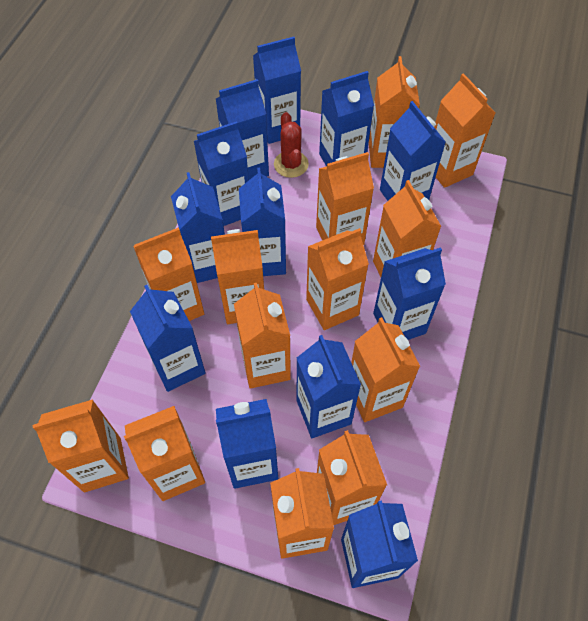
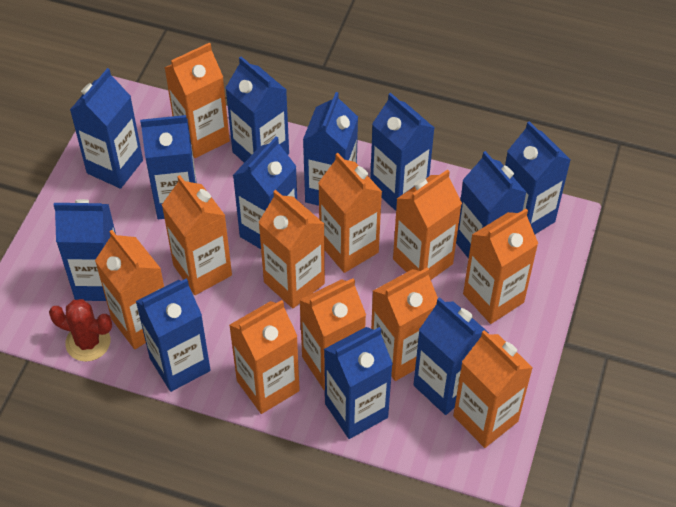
orange carton: [33,400,129,492] [124,406,205,501] [133,227,204,321] [211,229,264,324] [234,283,291,389] [270,468,334,559] [306,228,369,330] [316,152,374,245] [317,430,387,525] [351,317,420,422] [369,56,420,168] [373,180,442,277] [434,73,495,188] = 13 -> [95,230,164,349] [162,175,232,295] [164,43,230,158] [229,300,300,414] [258,190,325,308] [299,278,366,391] [318,153,382,273] [371,267,438,381] [393,169,462,280] [453,330,533,448] [463,209,538,324] = 11

